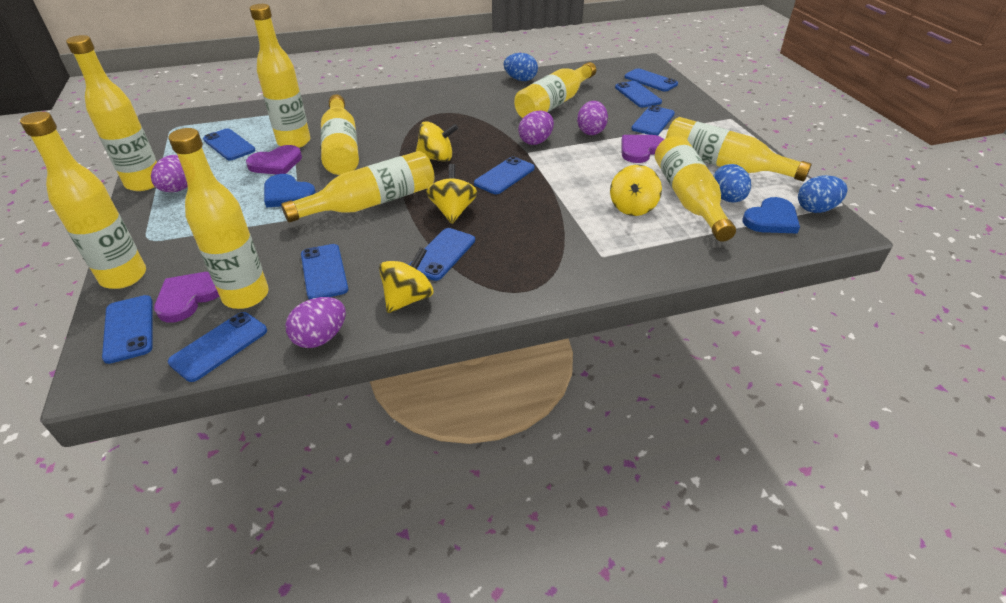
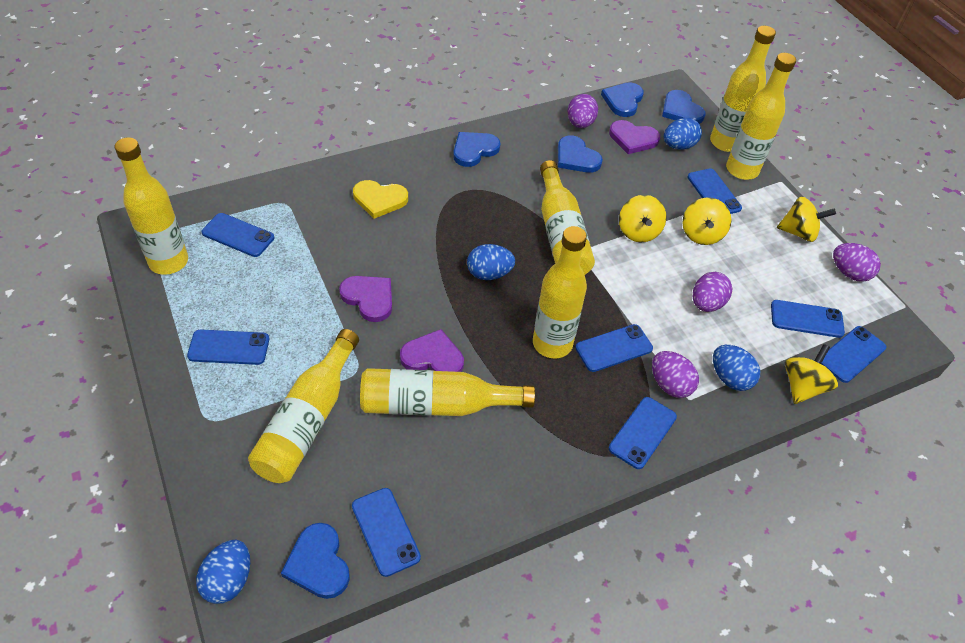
blue egg: [504,53,538,81] [713,164,751,203] [798,175,848,213] = 3 -> [196,540,250,604] [467,244,515,280] [664,118,702,150] [713,345,760,391] = 4
blue heart: [264,174,316,208] [742,197,800,234] = 2 -> [281,523,350,599] [453,132,500,167] [558,135,603,173] [601,82,644,117] [662,90,706,124] = 5
blue phone: [102,295,153,364] [168,312,267,382] [203,128,255,160] [301,244,348,300] [409,228,475,281] [474,156,535,194] [615,81,662,108] [625,68,678,92] [631,105,675,136] = 9 -> [187,329,269,365] [202,213,274,257] [352,488,421,577] [576,324,653,372] [609,397,677,469] [687,168,742,214] [771,300,845,338] [821,326,886,383] = 8
yellow bottle: [20,112,146,289] [66,35,157,191] [168,128,269,309] [250,4,310,148] [281,151,435,223] [321,94,359,175] [514,62,596,118] [655,135,736,242] [666,117,812,181] = 9 -> [114,137,188,275] [248,329,359,483] [360,368,535,416] [533,226,587,359] [540,160,595,275] [710,26,776,152] [726,53,796,180] = 7
yellow heart: none = 0 -> [353,180,408,219] = 1

